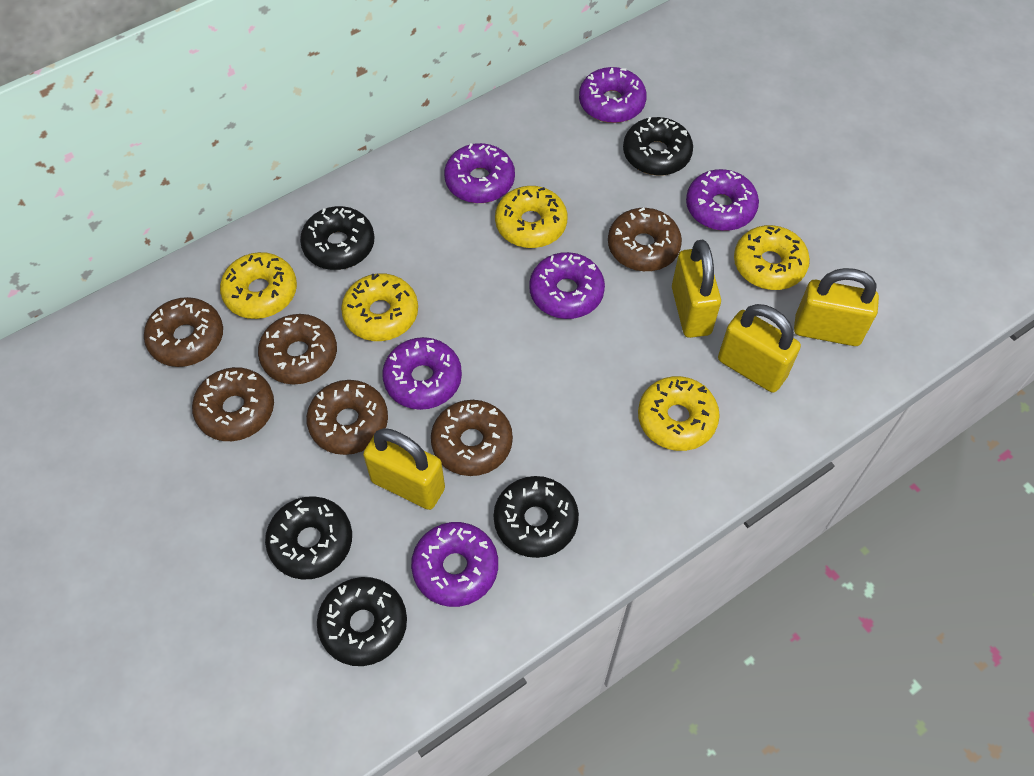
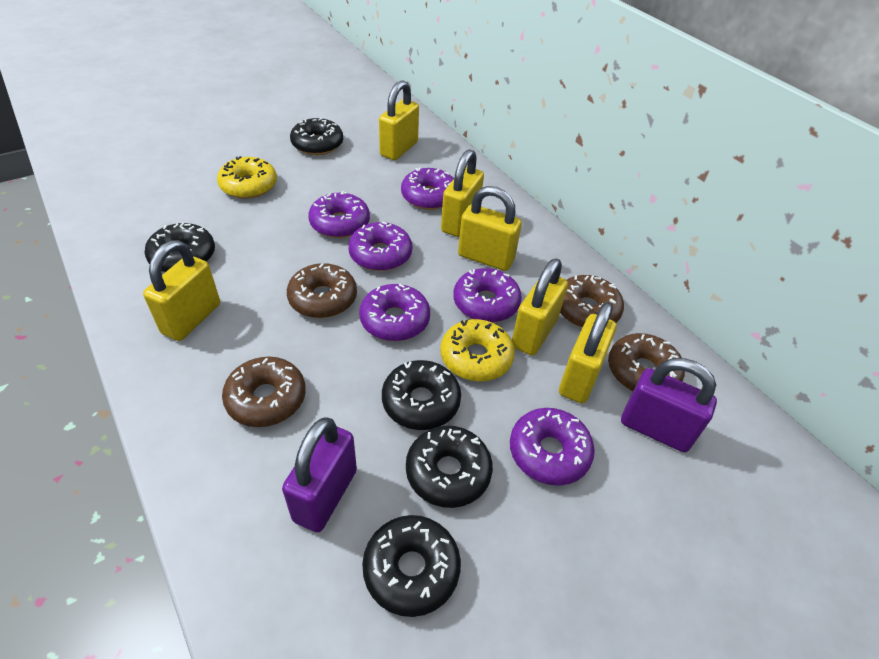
brown donut: [144,297,223,367] [192,367,274,441] [258,314,337,384] [306,380,388,455] [431,400,513,476] [608,207,682,271] = 6 -> [222,357,306,427] [287,263,357,318] [560,275,624,328] [608,333,685,391] = 4
purple padlock: none = 0 -> [282,417,357,532] [621,358,717,452] = 2
yellow donut: [220,252,297,319] [341,273,418,341] [495,186,567,248] [638,376,720,451] [734,225,810,290] = 5 -> [217,156,277,199] [440,319,515,381] = 2
yellow padlock: [363,428,445,510] [672,240,721,338] [718,304,801,393] [794,268,879,346] = 4 -> [143,240,220,341] [379,80,419,160] [441,149,484,237] [458,186,522,271] [512,258,568,356] [559,302,617,404] = 6

